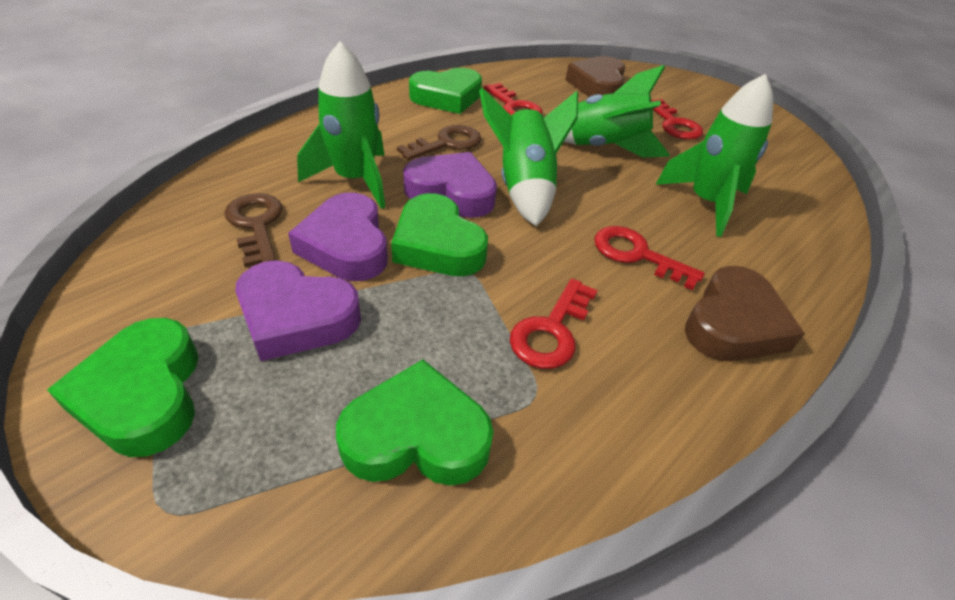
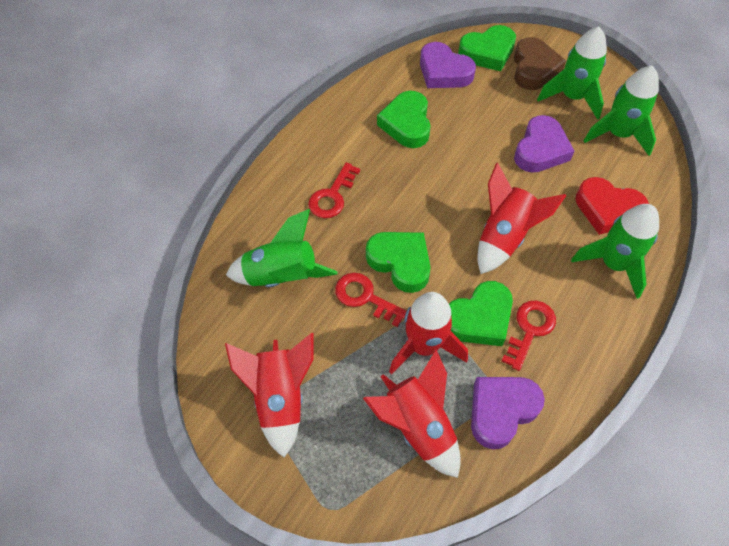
brown heart: [566,56,625,97] [685,266,805,362] = 2 -> [514,37,566,90] = 1
brown key: [224,193,283,267] [397,125,481,161] = 2 -> none = 0
red heart: none = 0 -> [575,177,649,235] = 1
red key: [484,83,542,115] [510,279,597,369] [594,226,705,290] [651,99,703,140] = 4 -> [308,162,360,218] [335,273,406,327] [502,301,556,371] = 3
red rocket: none = 0 -> [225,333,314,458] [363,350,461,478] [389,292,468,375] [477,163,566,274] = 4

